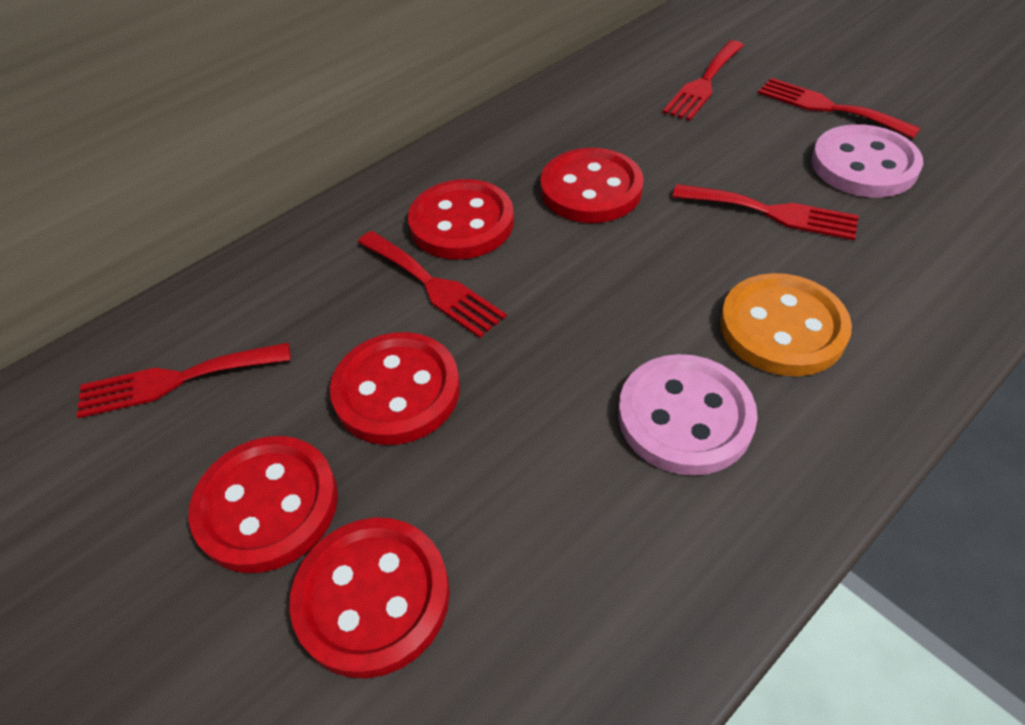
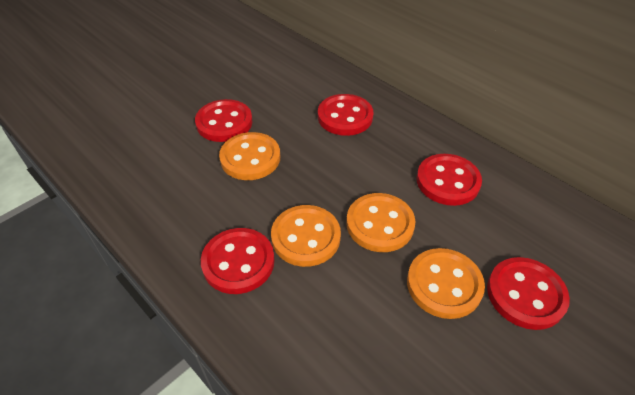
orange button: [720,273,852,376] = 1 -> [219,132,280,180] [271,205,341,267] [346,193,416,252] [407,248,485,319] = 4
pink button: [618,354,758,476] [811,124,923,197] = 2 -> none = 0
red fork: [76,343,291,418] [358,231,507,338] [663,40,744,121] [672,184,859,240] [758,78,921,139] = 5 -> none = 0

